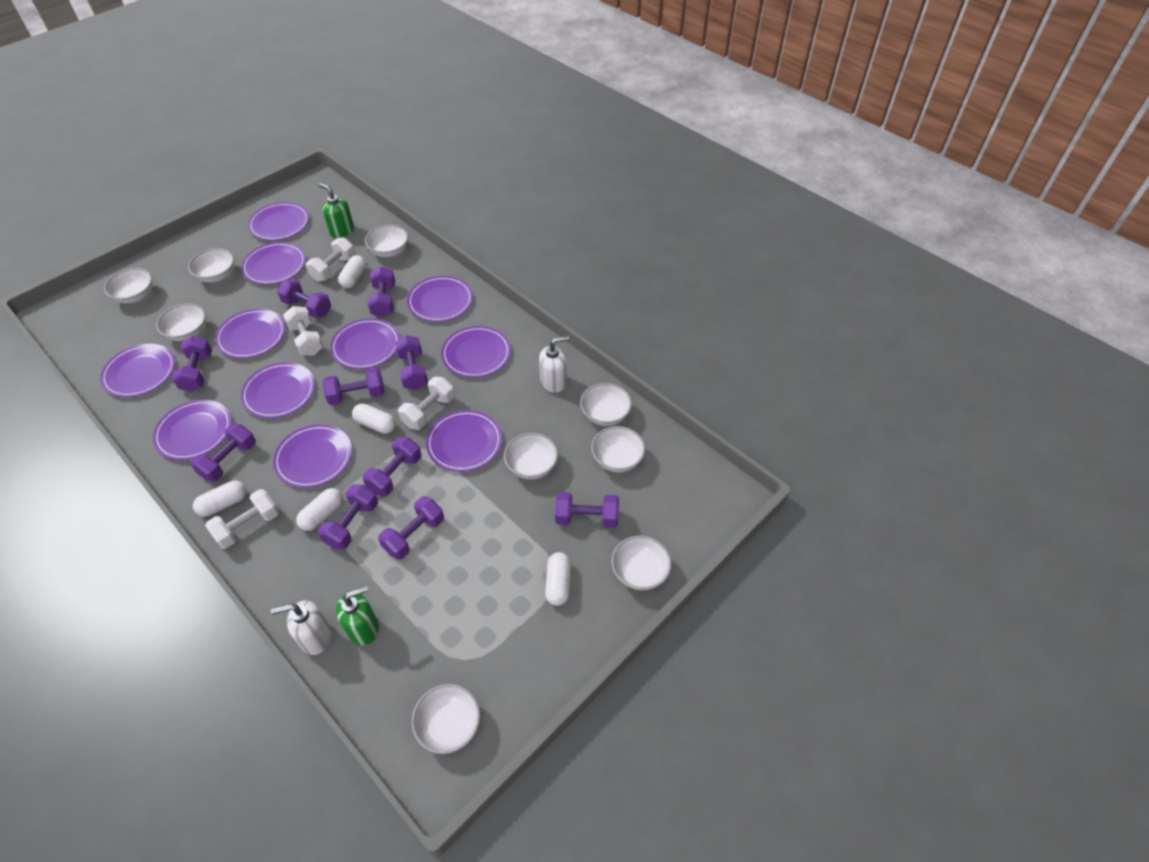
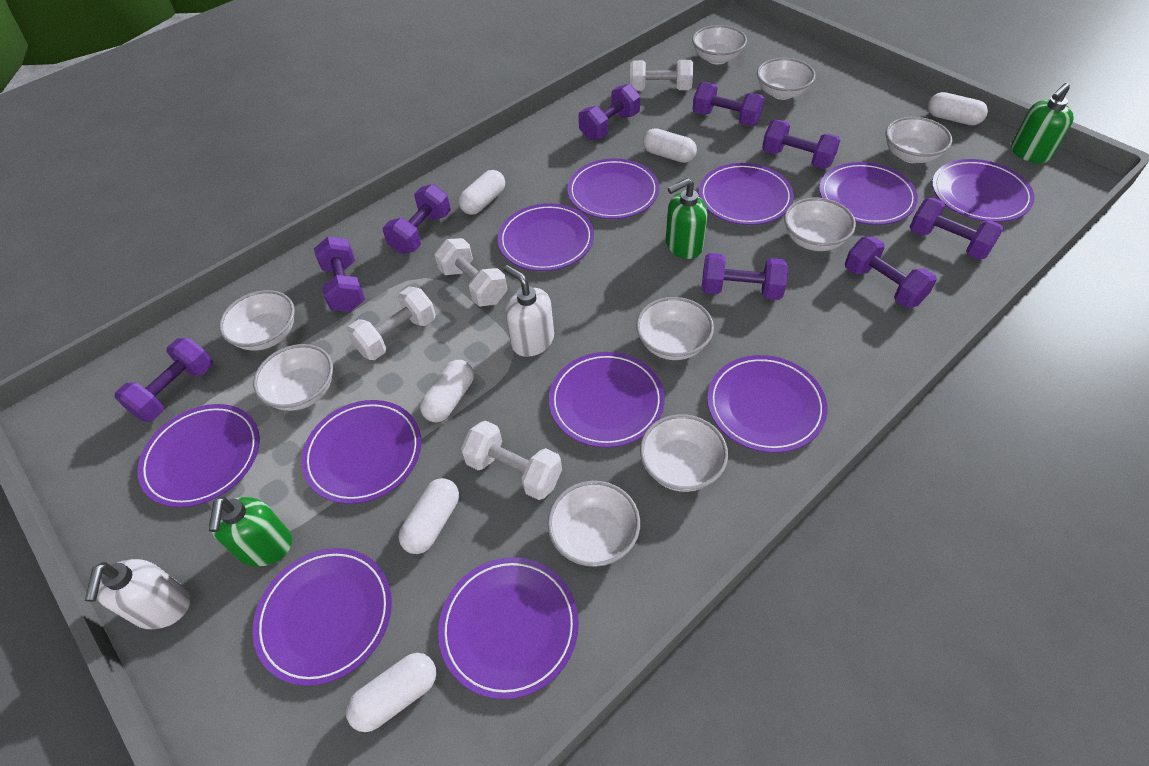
green soap dispenser: [319,183,354,238] [336,586,379,645] = 2 -> [209,496,292,566] [666,178,708,259] [1011,83,1074,163] = 3
purple dumbbell: [172,336,212,392] [190,423,256,482] [277,279,331,318] [318,484,378,550] [323,368,384,405] [363,437,421,496] [368,267,395,317] [378,496,444,560] [395,335,428,390] [555,492,619,528] = 10 -> [114,338,213,422] [314,236,365,312] [383,184,451,254] [579,84,640,140] [693,82,764,126] [702,253,788,300] [762,120,841,169] [845,236,937,308] [910,197,1004,260] = 9
white capsule: [193,480,247,517] [296,488,343,531] [338,255,366,288] [352,403,396,434] [545,552,571,606] = 5 -> [346,653,436,732] [399,478,459,554] [420,360,474,422] [458,170,505,215] [643,128,697,163] [928,92,988,125] = 6

